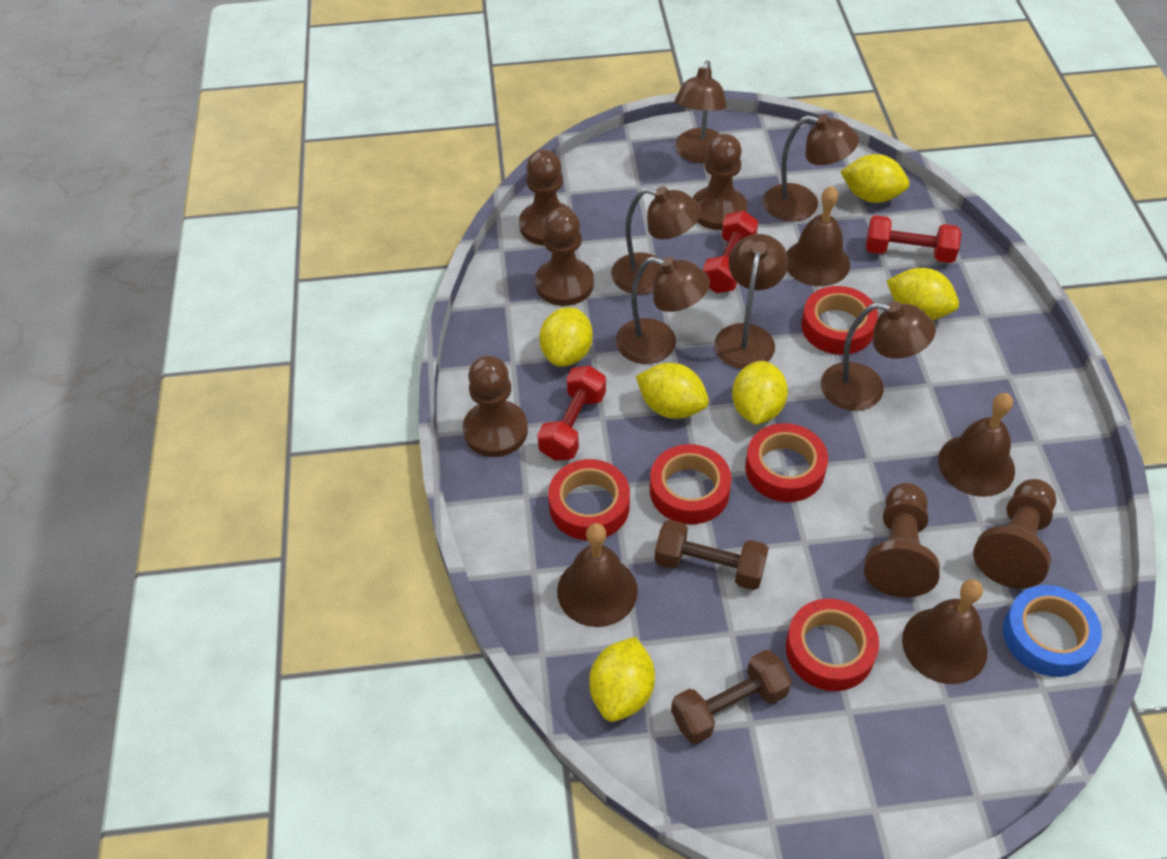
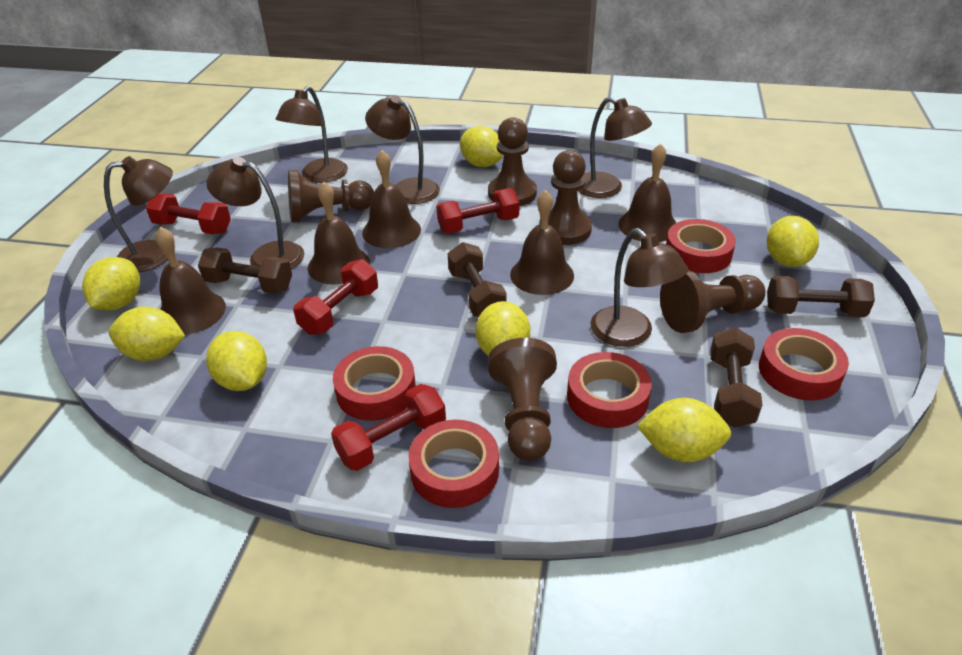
blue tape: [1003,585,1102,677] = 1 -> none = 0
brown bell: [557,523,638,627] [787,186,850,286] [902,579,988,684] [938,393,1015,497] = 4 -> [156,227,226,335] [308,182,370,285] [362,150,421,248] [510,190,574,295] [618,143,676,242] = 5
brown dumbbell: [655,520,769,590] [671,650,792,744] = 2 -> [198,247,292,294] [448,242,506,317] [710,327,763,427] [767,276,875,317] = 4
brown pawn: [463,356,528,457] [519,149,572,246] [535,208,594,306] [693,134,747,230] [864,483,940,598] [973,479,1056,588] = 6 -> [288,170,374,222] [488,117,537,206] [488,338,557,461] [539,150,592,245] [660,270,766,333] = 5
red dumbbell: [537,366,606,461] [703,211,758,293] [866,215,961,263] = 3 -> [146,193,231,234] [293,259,378,335] [331,384,446,471] [436,188,519,234] = 4
yellow lemon: [539,307,593,367] [589,637,655,722] [636,363,709,419] [732,361,788,425] [840,154,910,203] [887,268,959,320] = 6 -> [82,257,140,311] [109,307,185,361] [206,331,267,391] [460,126,503,167] [476,301,530,356] [637,398,731,462] [767,216,819,267] = 7

